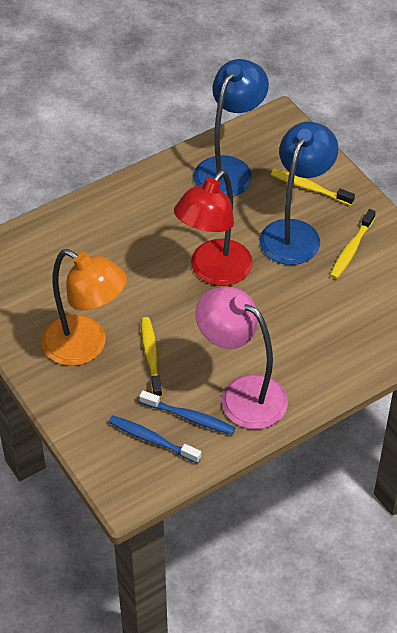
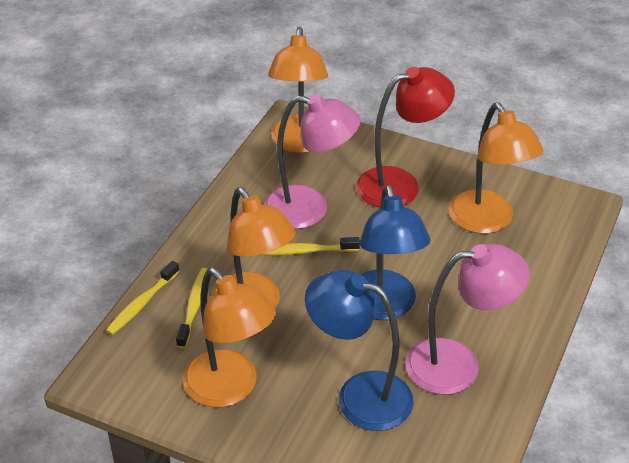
blue toothbrush: [109,415,201,464] [139,391,236,435] = 2 -> none = 0
orange lamp: [41,249,127,366] = 1 -> [183,268,276,407] [211,187,296,309] [268,27,328,153] [449,102,543,234] = 4
pink lamp: [195,287,288,429] = 1 -> [264,94,361,229] [406,244,530,395] = 2

